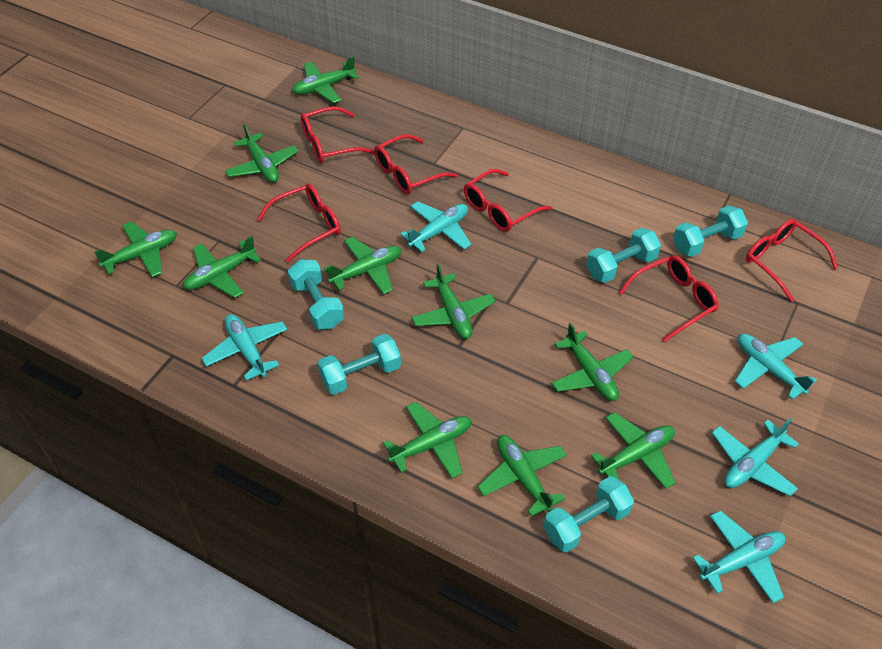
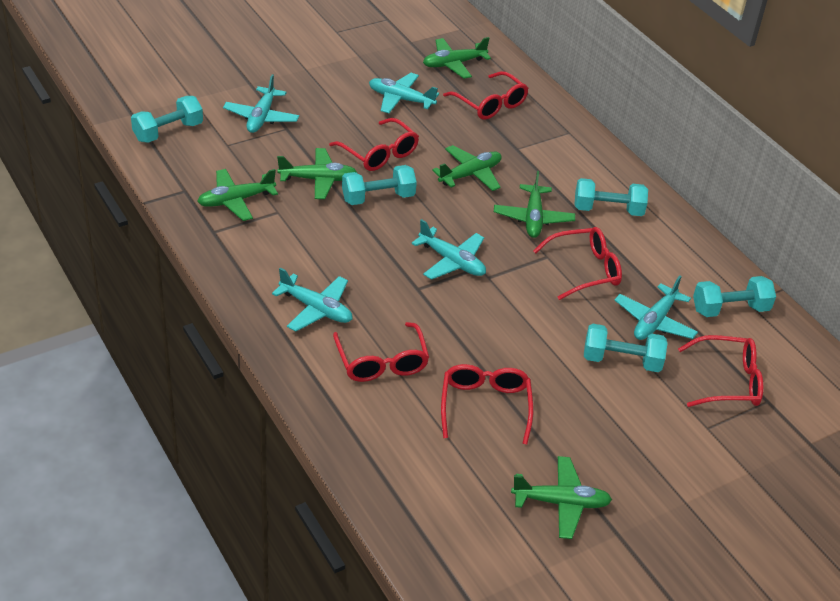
green plane: [94,221,177,277] [183,236,261,298] [225,124,298,183] [292,56,359,103] [324,237,401,294] [383,402,471,478] [412,264,495,339] [477,435,567,516] [551,323,634,401] [591,412,676,489] = 10 -> [197,169,278,221] [277,148,357,199] [423,37,491,79] [432,145,502,191] [494,171,575,238] [511,456,612,539] = 6

